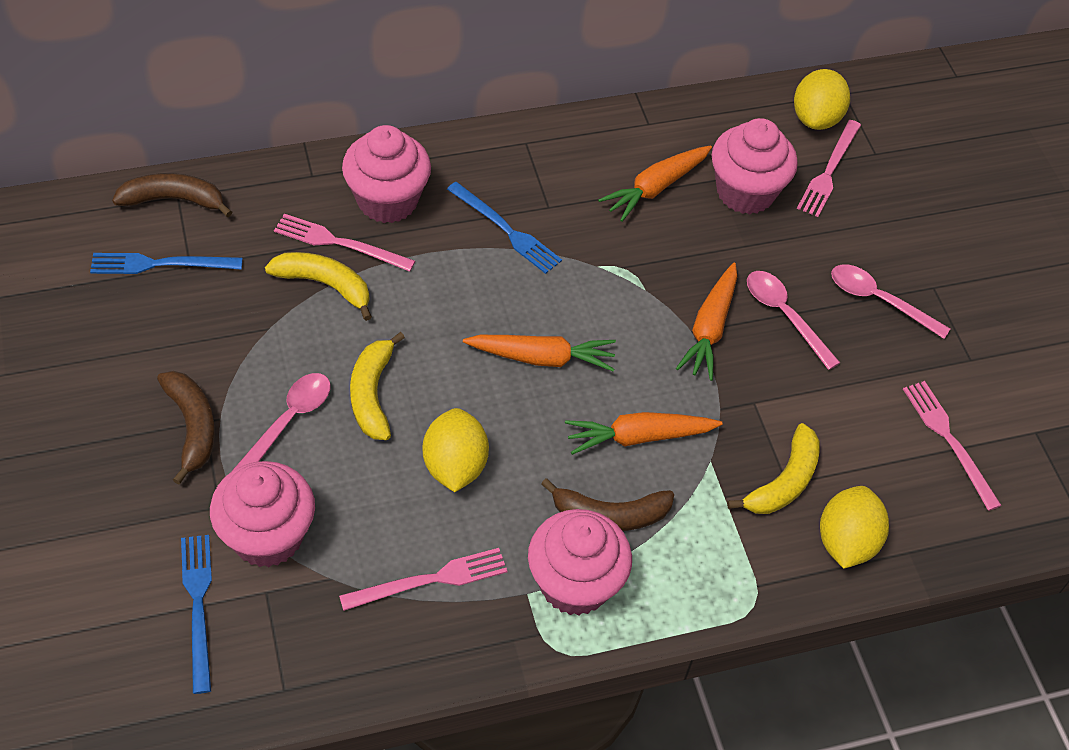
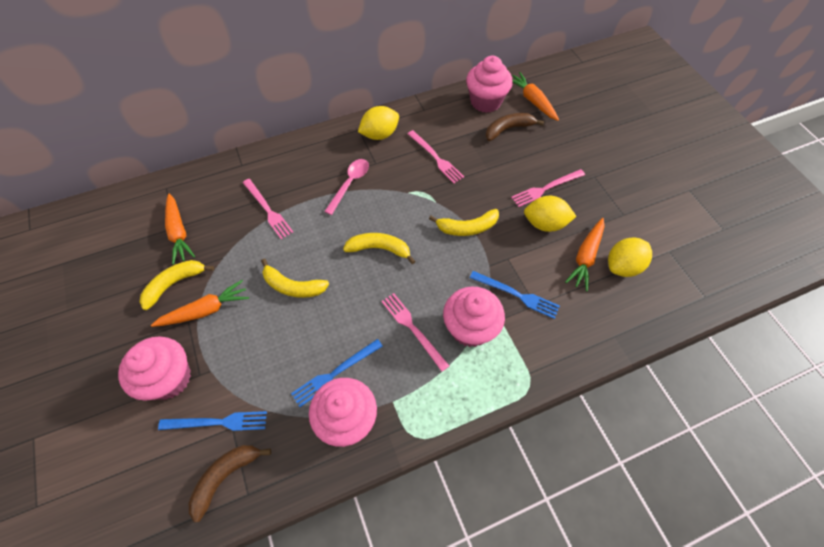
brown banana: [112,173,232,217] [157,371,215,484] [541,478,674,531] = 3 -> [189,445,271,522] [486,113,544,141] = 2
pink spoon: [231,373,331,472] [747,271,840,370] [831,264,950,339] = 3 -> [324,159,369,215] = 1
yellow banana: [265,252,372,321] [350,332,405,440] [727,423,820,514] = 3 -> [140,260,214,310] [261,259,329,298] [343,233,415,264] [429,209,499,236] = 4

